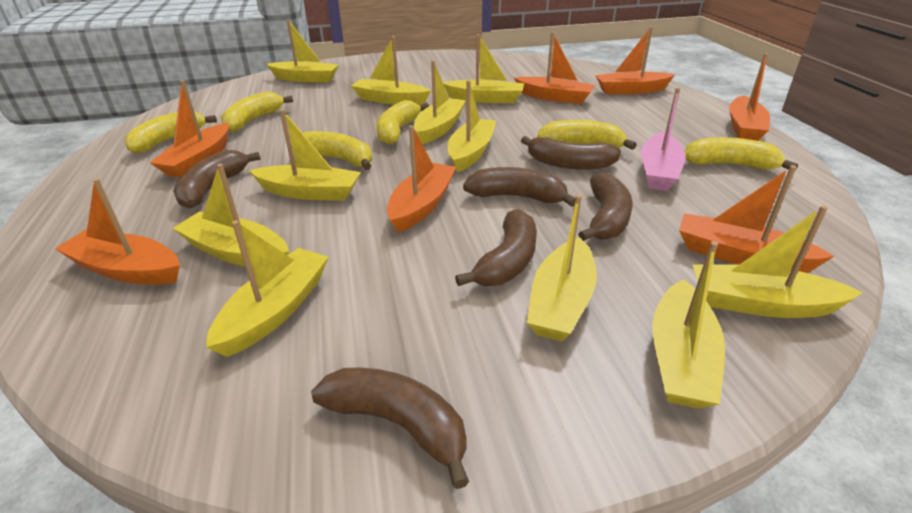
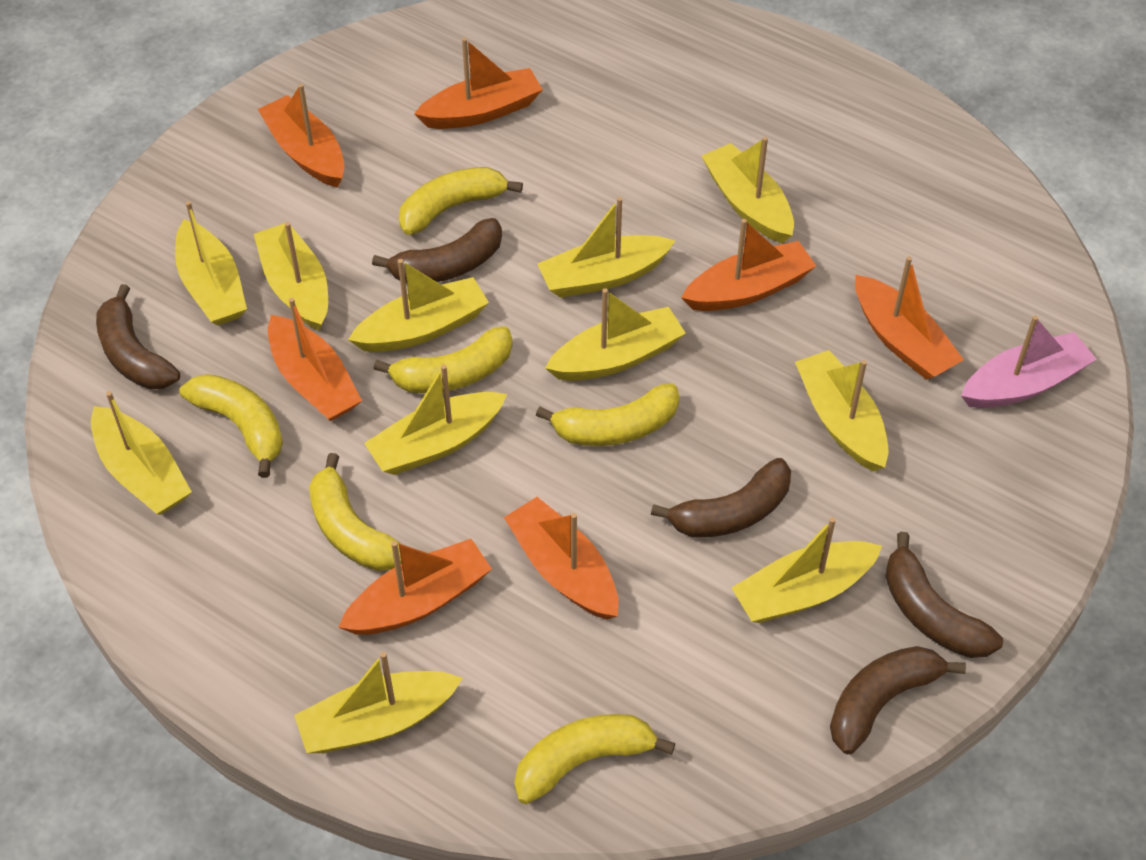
brown banana: [173,150,261,208] [311,368,469,489] [455,209,537,286] [463,167,575,207] [521,136,621,170] [578,172,633,241] = 6 -> [96,284,180,389] [372,218,502,283] [651,458,791,537] [830,646,966,754] [885,532,1003,658] = 5

